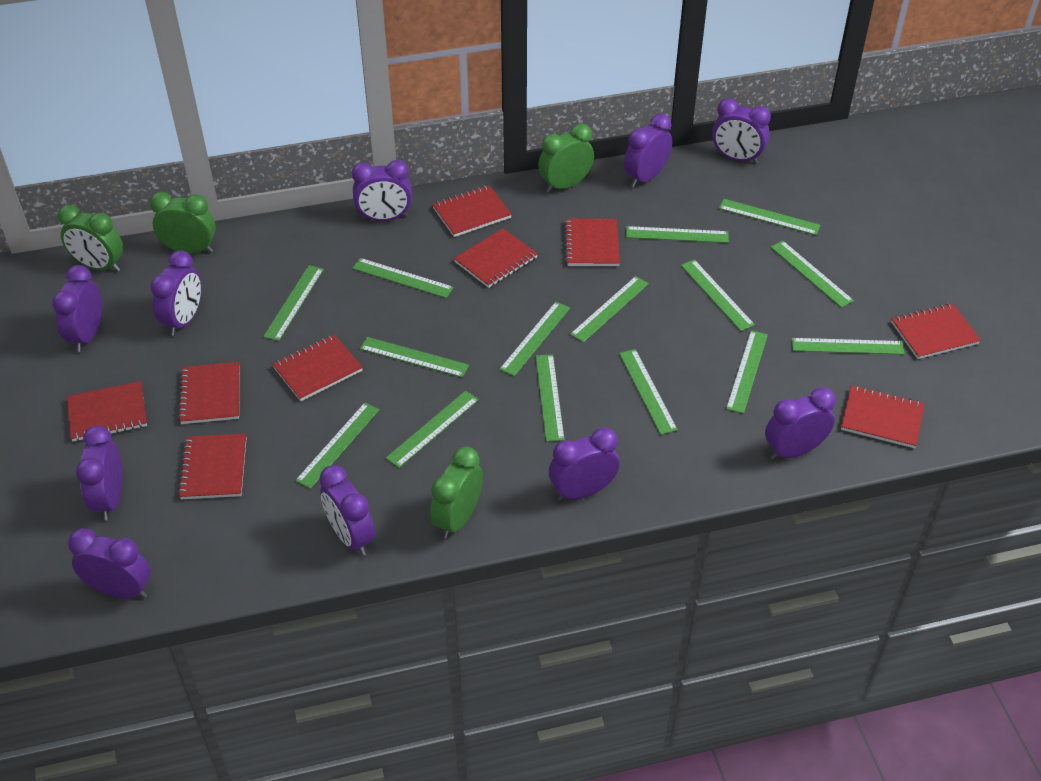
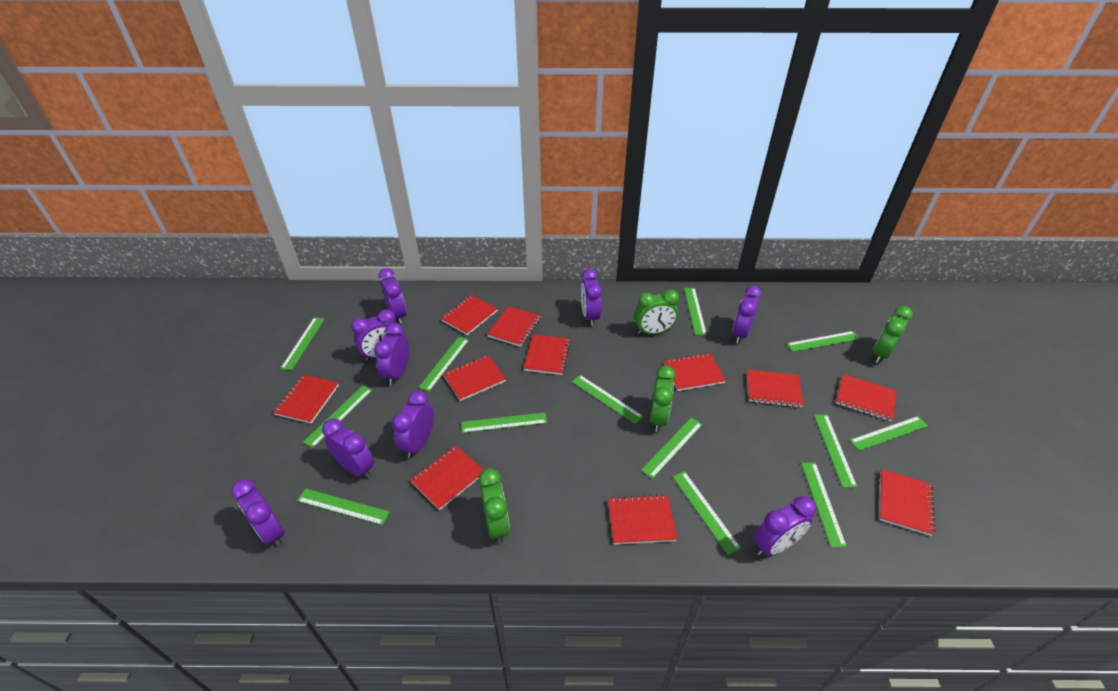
green ruler: [263,265,324,341] [295,403,380,489] [352,258,454,298] [360,337,469,377] [386,391,479,468] [499,302,570,376] [536,354,565,442] [570,276,649,343] [619,349,678,435] [626,226,729,243] [681,259,755,331] [719,199,821,235] [726,330,768,414] [771,241,854,308] [791,338,905,354] = 15 -> [280,317,325,370] [297,488,390,525] [303,385,372,448] [419,337,469,391] [461,412,547,433] [572,375,643,424] [641,417,703,479] [672,471,741,555] [684,288,707,335] [787,331,860,352] [801,463,847,547] [814,414,857,488] [850,416,928,451] = 13
purple clock: [52,265,102,352] [68,528,151,599] [76,425,122,520] [150,251,201,336] [319,465,375,555] [352,160,412,221] [549,427,620,501] [624,113,672,188] [712,98,771,164] [765,387,836,460] = 10 -> [231,479,285,547] [322,418,374,479] [351,309,396,361] [374,323,409,385] [378,268,407,324] [392,390,434,458] [581,269,602,326] [732,286,762,343] [754,496,816,556] = 9
red notebook: [67,381,147,442] [178,362,240,424] [178,434,247,499] [272,334,363,401] [432,185,512,237] [454,228,538,288] [564,219,620,266] [841,385,925,448] [891,303,981,359] = 9 -> [273,375,339,423] [410,445,484,510] [440,295,498,335] [443,355,506,401] [487,306,541,347] [524,334,571,375] [608,494,677,545] [664,353,726,391] [746,369,804,408] [836,374,897,421] [880,469,936,536] = 11

